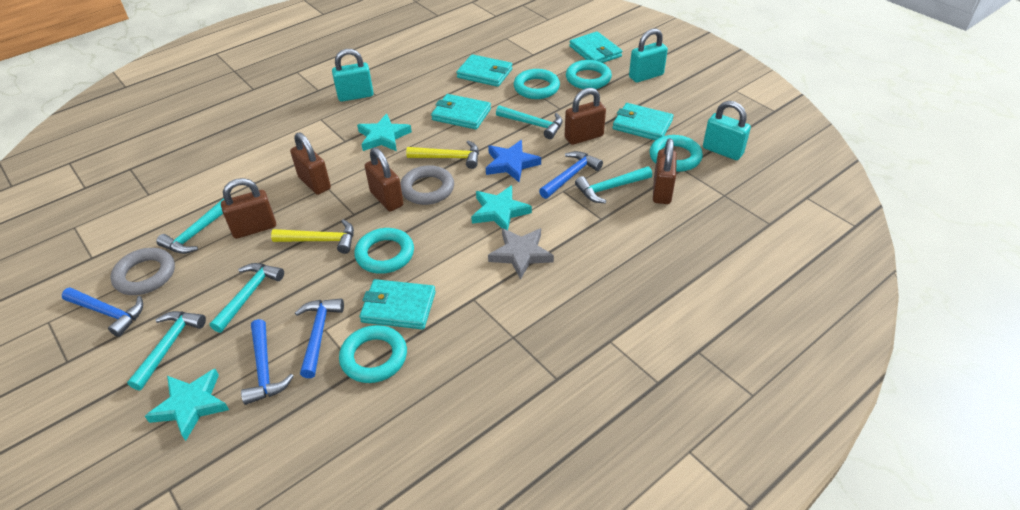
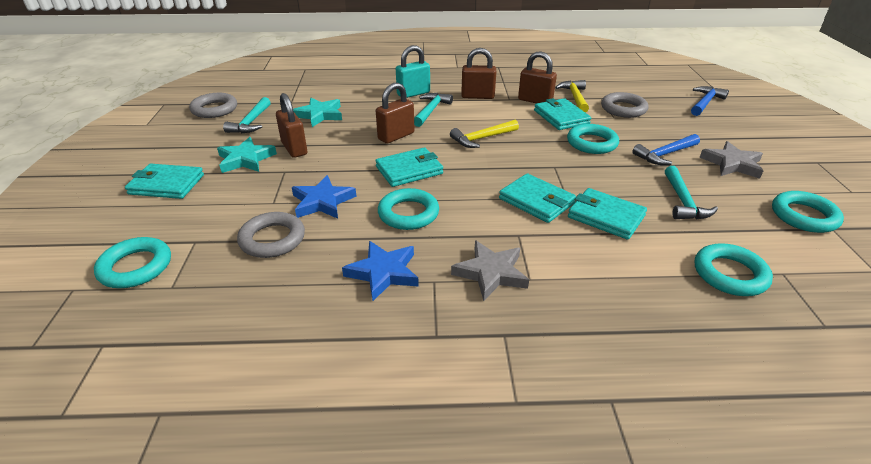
blue hammer: [62,287,143,337] [241,319,294,405] [295,298,344,378] [539,151,603,199] = 4 -> [632,134,700,165] [691,86,729,116] = 2
blue star: [486,140,541,182] = 1 -> [292,175,357,219] [342,241,419,301] = 2
brown padlock: [221,178,276,239] [290,132,331,195] [365,148,404,211] [565,88,606,145] [653,139,677,204] = 5 -> [276,93,307,158] [376,82,414,144] [461,48,496,99] [518,52,557,103] = 4
grey ring: [110,248,175,295] [400,165,454,205] = 2 -> [189,93,237,118] [237,212,305,258] [601,92,648,118] = 3
grey star: [488,228,554,280] = 1 -> [451,240,529,301] [699,141,764,179] = 2
turquoise hammer: [127,311,206,391] [156,198,224,254] [210,263,284,333] [496,105,562,139] [575,166,652,203] = 5 -> [223,97,271,133] [414,93,453,127] [665,166,718,220] = 3
turquoise padlock: [332,49,374,102] [629,29,668,83] [703,101,751,160] = 3 -> [396,45,430,98] = 1
turquoise star: [145,369,229,441] [357,114,412,151] [471,185,532,230] = 3 -> [217,137,277,173] [293,98,342,127] = 2

